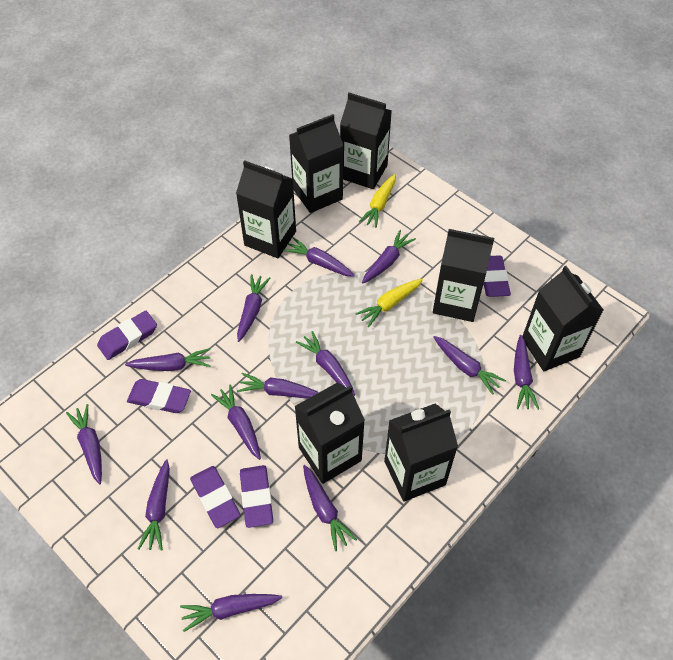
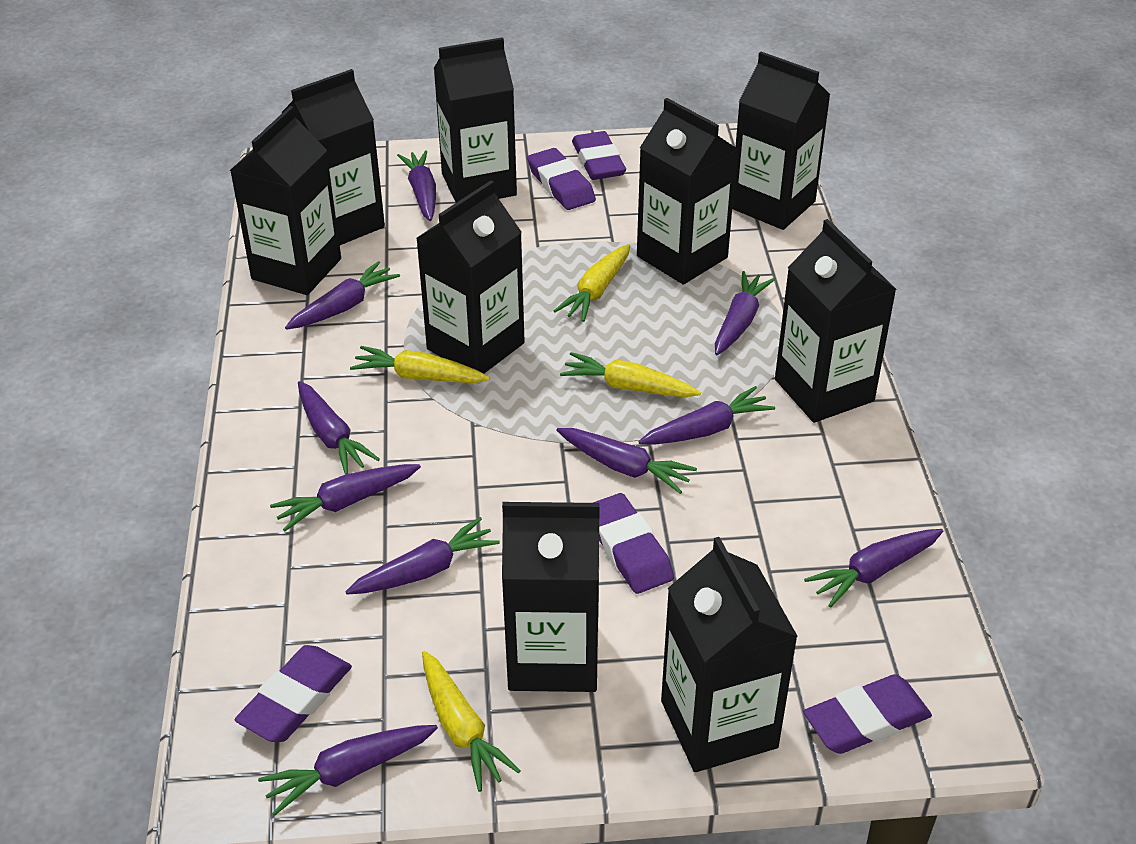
black carton: [236,160,296,258] [289,114,344,213] [294,382,365,484] [340,93,392,189] [384,404,458,502] [433,229,494,322] [522,266,603,371] = 7 -> [230,106,341,295] [282,69,385,245] [416,180,525,374] [434,37,517,203] [502,502,600,692] [637,98,738,285] [661,537,798,772] [732,52,831,230] [775,219,897,423] = 9
purple carrot: [66,404,102,485] [125,348,211,371] [138,459,170,551] [180,594,282,632] [211,384,261,460] [237,274,270,342] [237,373,319,398] [283,237,355,277] [296,331,355,396] [303,465,357,551] [362,230,416,284] [433,336,506,395] [514,335,539,410] = 13 -> [258,725,438,816] [270,464,421,532] [285,261,400,330] [298,381,380,475] [345,517,500,594] [397,150,436,221] [556,428,697,494] [639,386,775,445] [715,271,775,355] [804,529,943,608] = 10
yellow carrot: [355,279,423,327] [359,174,396,228] = 2 -> [350,346,490,383] [422,651,521,792] [554,244,630,322] [560,352,701,397] = 4

